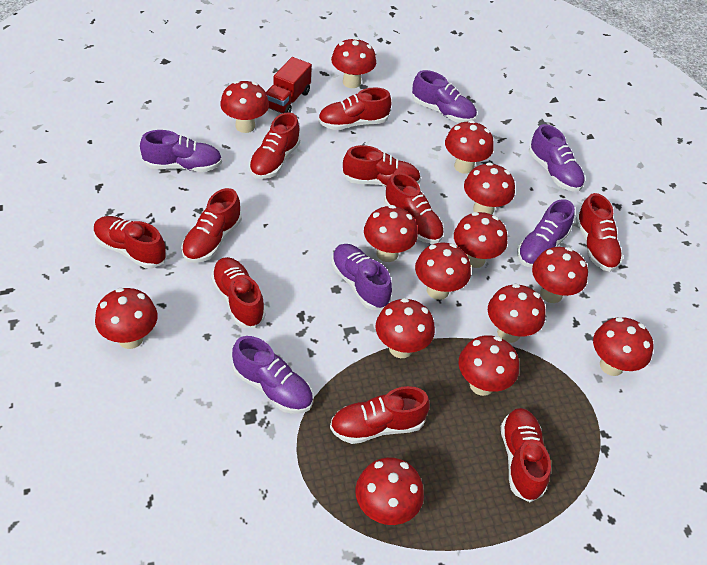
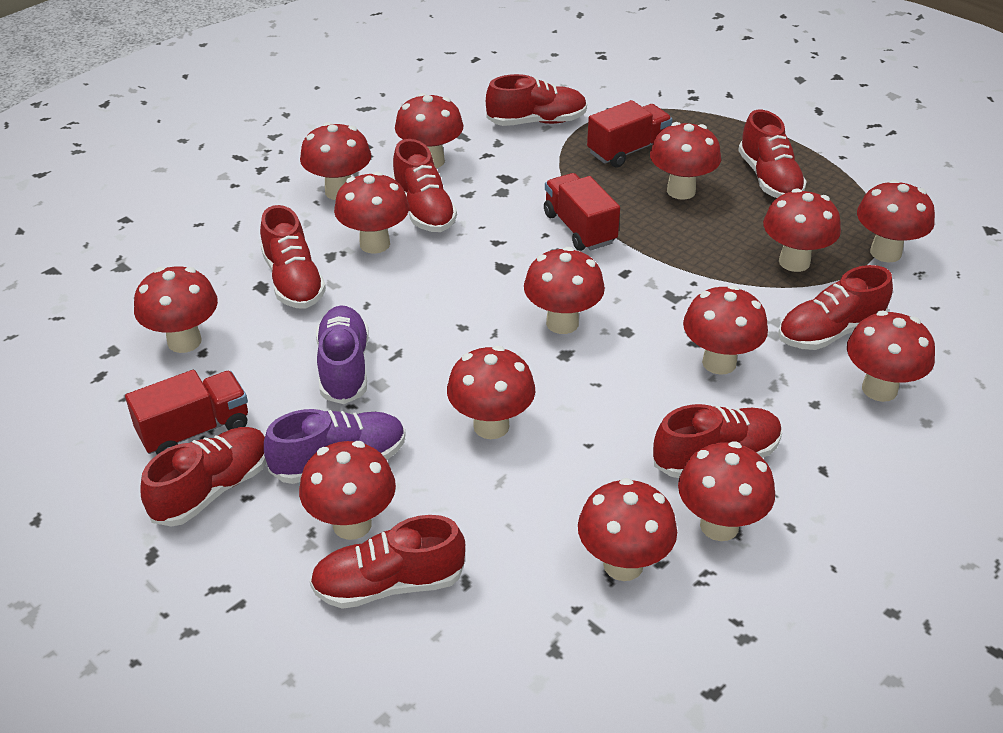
purple shoe: [140,130,222,172] [232,336,313,414] [331,244,392,310] [412,70,477,123] [517,199,575,268] [529,124,585,192] = 6 -> [264,409,406,484] [316,305,369,404] = 2
red shoe: [93,216,167,269] [181,188,242,263] [211,257,266,328] [249,112,300,179] [318,87,391,130] [330,386,430,444] [342,145,421,186] [384,172,444,244] [501,408,551,502] [575,193,623,272] = 10 -> [141,427,267,527] [260,205,326,309] [310,515,465,609] [392,139,457,232] [486,74,587,126] [653,404,782,478] [738,110,807,198] [778,265,893,350] = 8
red truck: [266,57,312,114] = 1 -> [125,370,248,454] [544,173,620,251] [587,100,672,168] = 3

